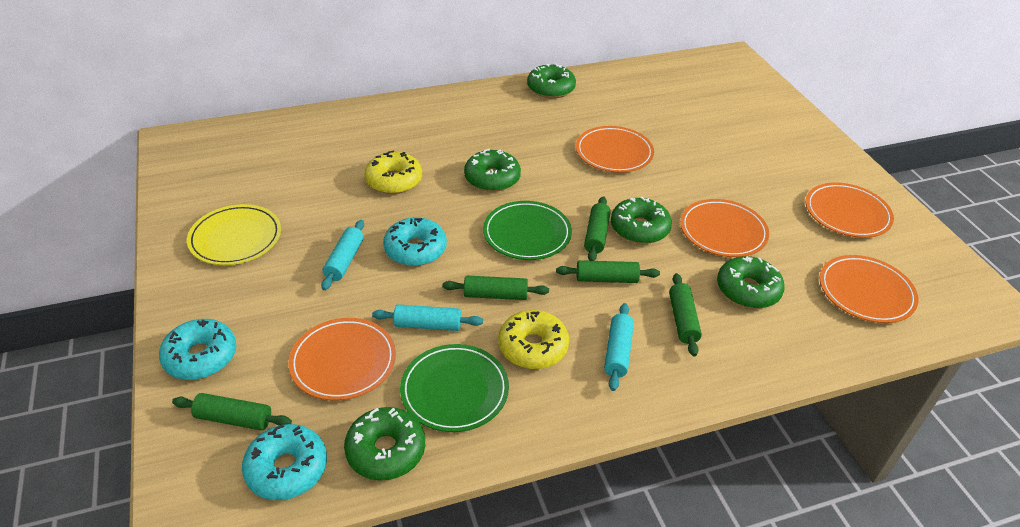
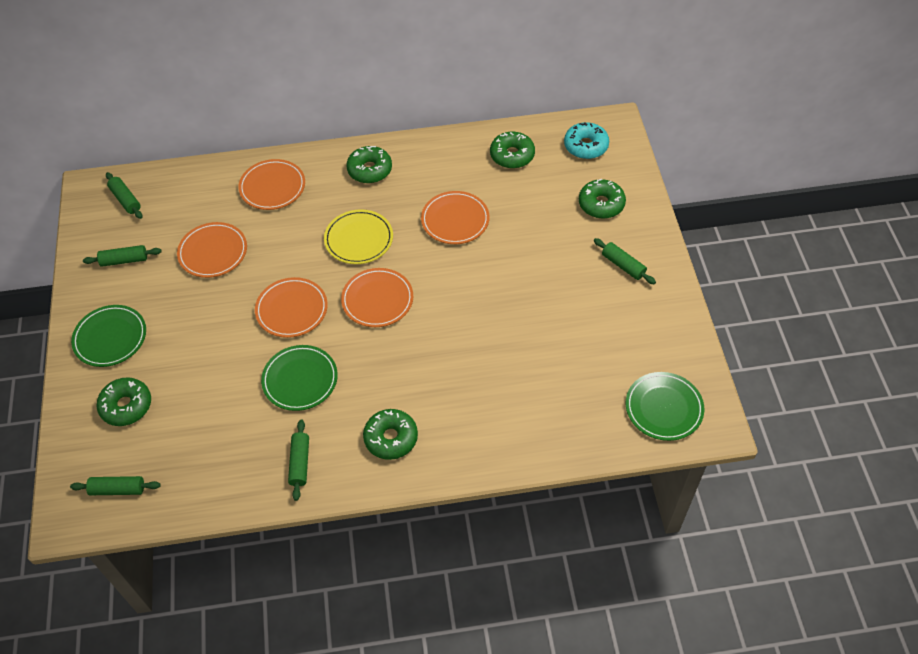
green plate: [400,344,509,432] [483,201,572,260] = 2 -> [71,305,146,367] [261,345,338,411] [626,372,704,441] = 3
turquoise donut: [159,319,236,380] [242,424,327,500] [383,217,447,266] = 3 -> [564,122,609,159] = 1
turquoise rolling pin: [321,220,364,290] [372,304,483,331] [604,303,634,391] = 3 -> none = 0
yellow donut: [365,150,422,194] [498,310,569,369] = 2 -> none = 0

